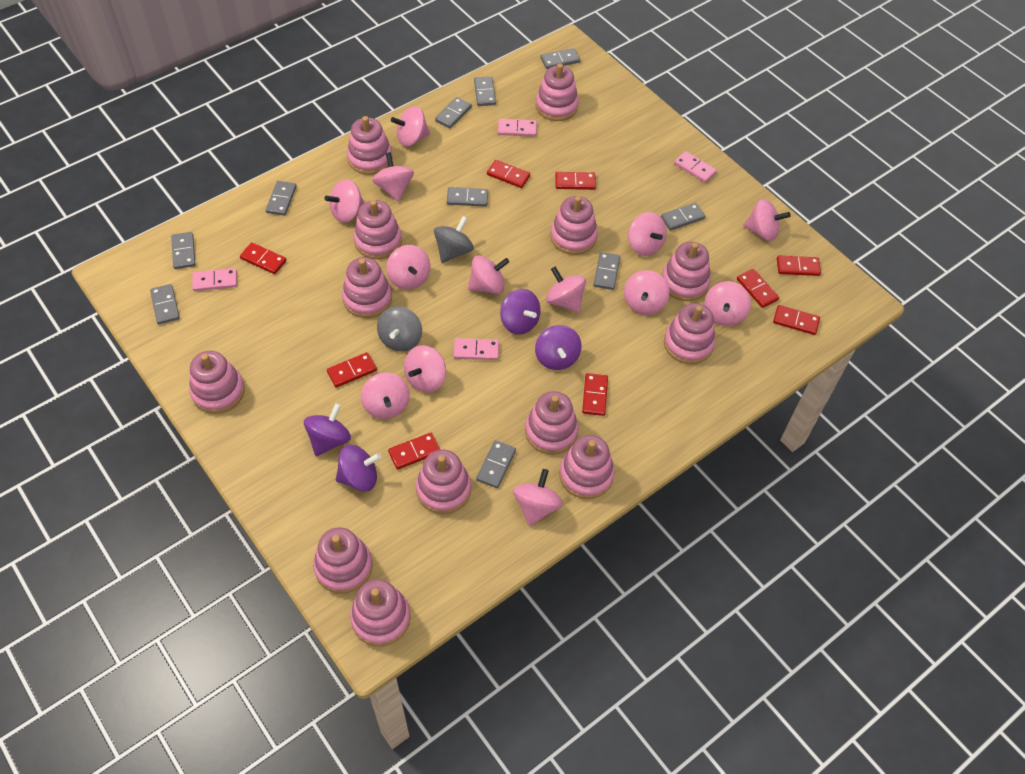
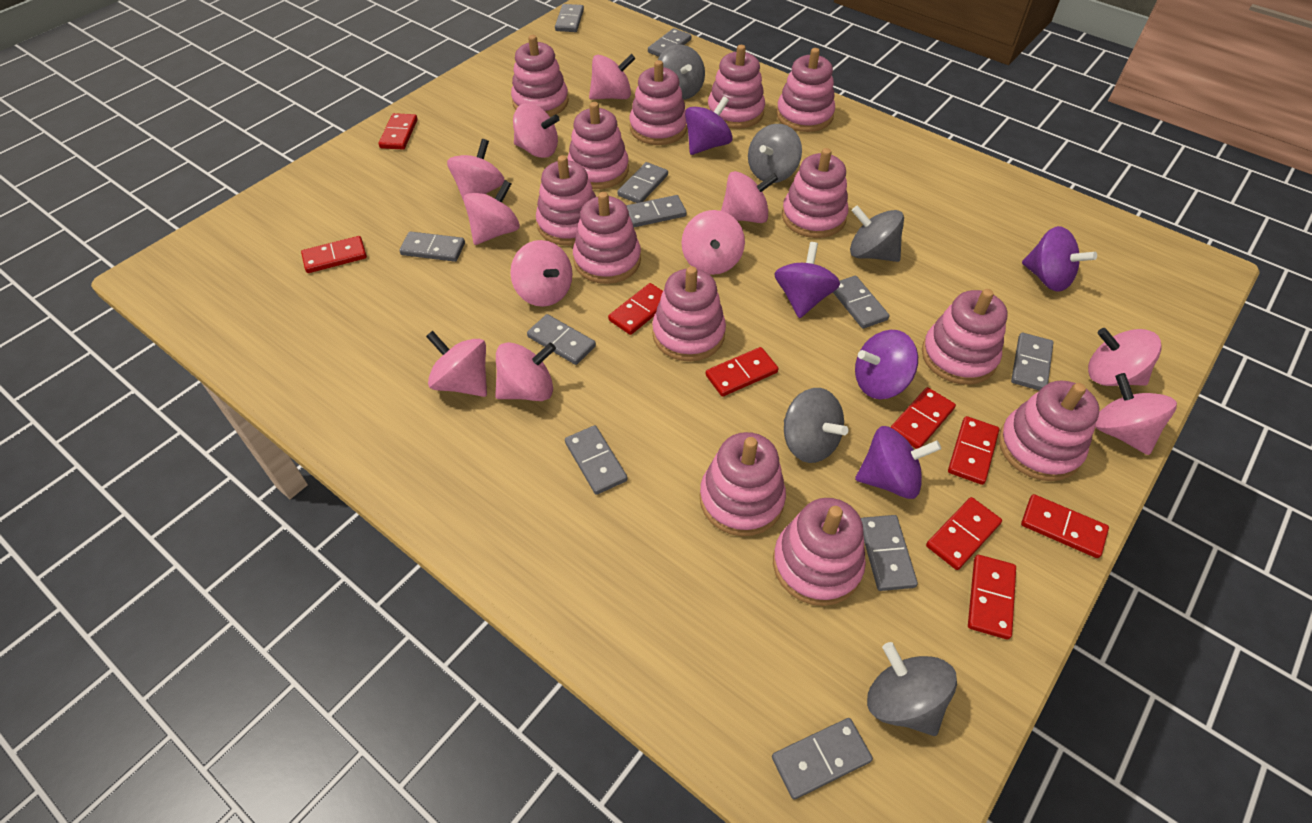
grey domino: [150,284,180,324] [171,232,196,269] [266,181,297,216] [435,97,472,128] [447,187,488,207] [474,77,496,106] [476,440,516,488] [541,48,580,69] [593,252,620,290] [661,203,705,231] = 10 -> [399,231,465,262] [527,314,596,365] [555,4,584,32] [565,425,627,495] [617,162,668,203] [626,195,687,227] [648,28,691,57] [772,718,873,799] [833,276,889,329] [861,515,918,591] [1011,333,1054,391] = 11
grey spinning top: [377,306,422,352] [434,216,474,263] = 2 -> [658,45,705,100] [748,124,802,183] [784,388,848,463] [850,205,904,262] [867,642,957,736] = 5
pink domino: [192,268,237,291] [454,338,499,360] [498,119,537,137] [674,151,717,183] = 4 -> none = 0
pink spinning top: [325,179,365,223] [361,373,410,419] [372,152,414,202] [386,245,430,289] [391,106,430,147] [404,345,446,393] [468,255,509,294] [513,469,563,526] [546,266,586,313] [624,270,669,315] [628,212,667,256] [704,281,751,326] [743,199,791,241] = 13 -> [426,331,487,397] [447,139,505,201] [464,180,520,245] [495,342,556,401] [510,240,572,307] [513,103,560,158] [589,54,635,100] [681,210,745,275] [721,171,778,223] [1088,328,1162,386] [1095,373,1177,455] = 11
purple spinning top: [304,403,351,456] [336,445,381,492] [500,289,541,335] [535,325,582,370] = 4 -> [685,96,733,155] [774,242,840,318] [855,330,918,399] [855,426,941,499] [1022,226,1097,292] = 5

